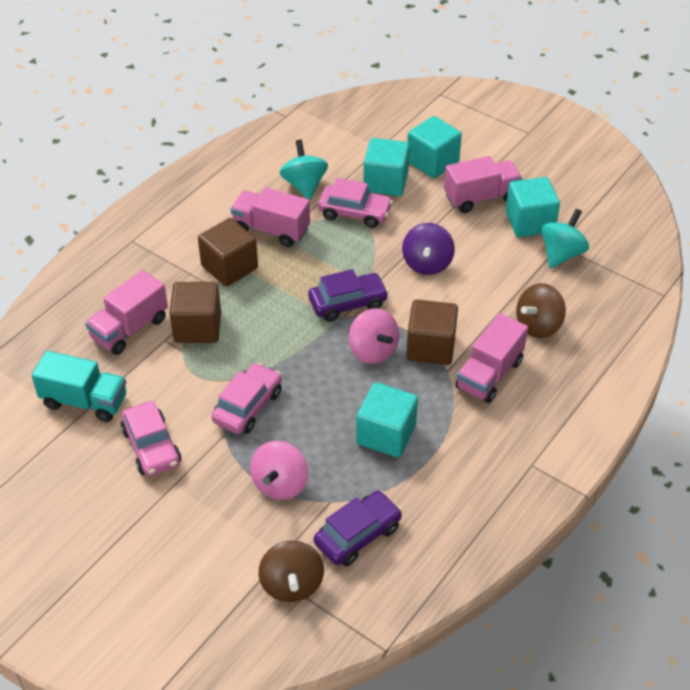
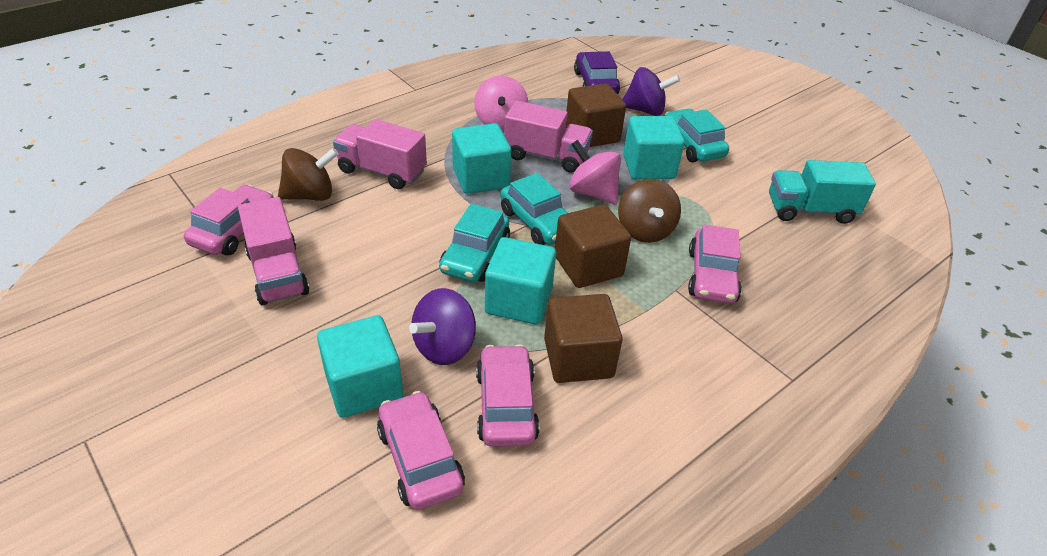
pink car: [120,401,181,476] [211,362,282,434] [318,178,393,228] = 3 -> [184,185,274,256] [377,391,465,510] [476,344,540,447] [688,225,742,304] = 4
pink truck: [85,270,168,355] [231,187,310,247] [444,156,522,213] [455,313,528,403] = 4 -> [238,197,309,305] [333,119,427,189] [504,100,593,173] = 3
purple car: [308,269,389,322] [314,491,402,567] = 2 -> [574,51,620,94] = 1
purple spinning top: [402,223,455,275] = 1 -> [409,288,476,365] [623,67,680,116] = 2
turquoise car: none = 0 -> [439,204,510,282] [500,173,568,245] [665,108,729,162] = 3
turquoise spinning top: [280,140,328,200] [541,209,589,268] = 2 -> none = 0

